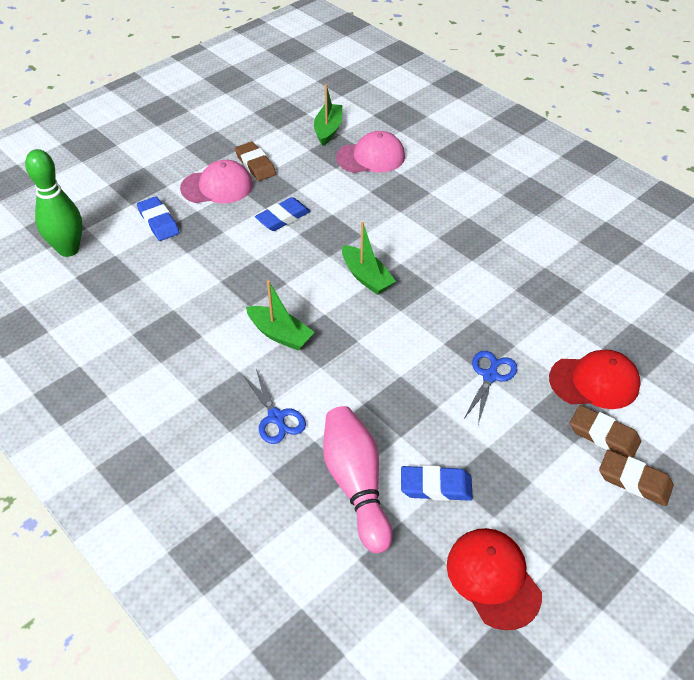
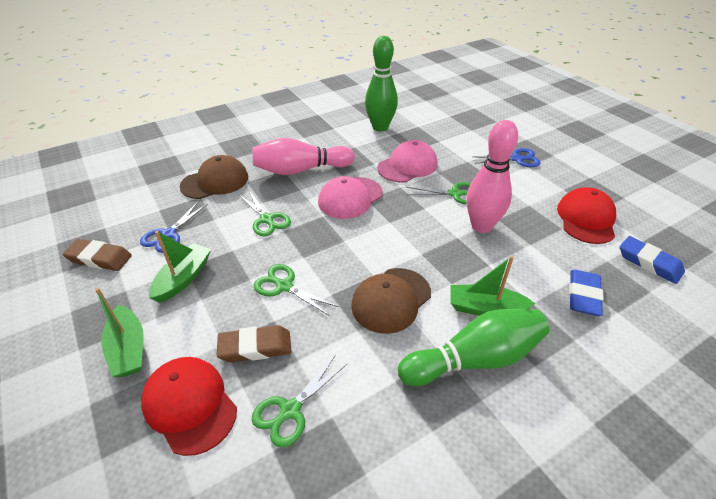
blue eraser: [137,196,179,241] [255,197,311,231] [401,465,473,501] = 3 -> [569,269,604,316] [620,236,685,284] = 2
brown cap: none = 0 -> [180,155,248,199] [351,268,431,334] = 2
brown eraser: [235,142,276,181] [570,405,641,458] [599,450,674,506] = 3 -> [63,239,132,271] [217,325,291,362] = 2
green bowling pin: [25,149,83,257] = 1 -> [365,36,398,132] [398,309,550,386] = 2
green scissors: none = 0 -> [239,190,291,236] [252,355,348,448] [254,264,338,316] [406,182,471,205] = 4
pink bowling pin: [323,406,393,553] = 1 -> [252,138,355,175] [466,120,518,233] = 2

